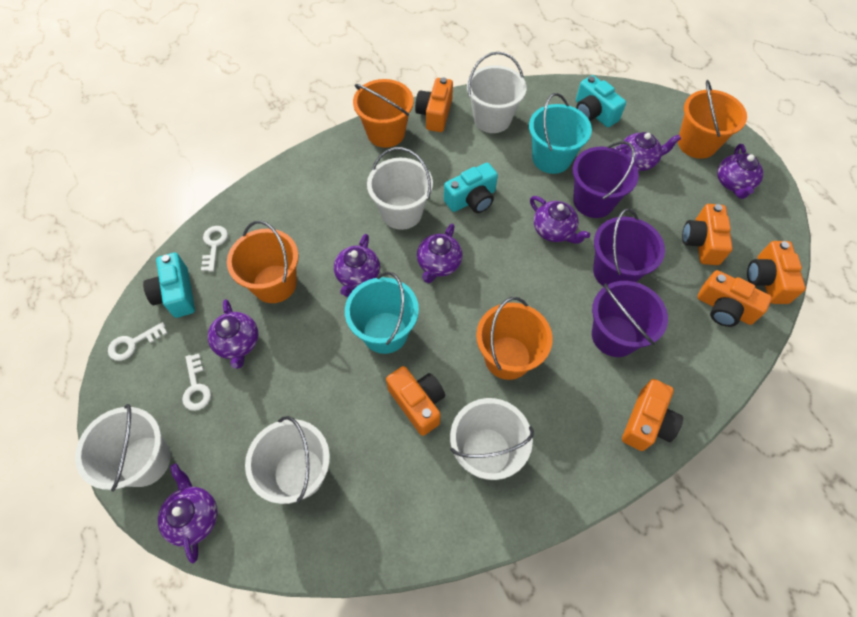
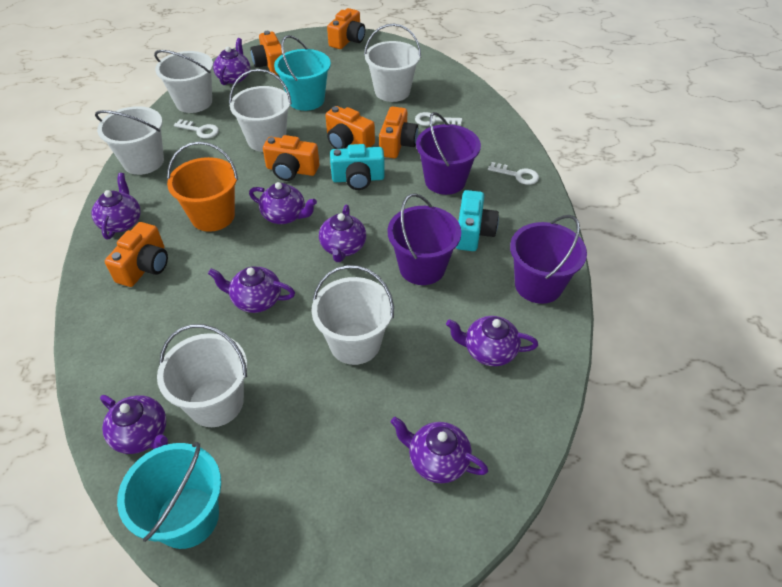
orange bucket: [227,221,299,303] [353,79,414,148] [476,297,553,380] [678,80,747,159] = 4 -> [167,141,238,232] = 1
purple teapot: [158,463,217,563] [208,299,259,369] [334,234,380,297] [417,224,462,283] [530,196,590,244] [614,132,681,171] [717,144,763,199] = 7 -> [91,173,141,239] [100,395,168,454] [208,266,295,313] [213,38,250,85] [249,182,317,224] [319,205,366,262] [391,417,488,483] [446,316,538,366] = 8
turquoise camera: [143,253,195,318] [444,163,498,213] [576,75,626,127] = 3 -> [330,144,385,190] [456,190,499,251] = 2
white bucket: [75,404,171,492] [245,416,330,504] [367,147,433,230] [450,398,534,480] [467,52,527,133] = 5 -> [95,106,164,175] [154,50,213,113] [157,324,247,427] [229,69,292,152] [312,265,394,365] [364,24,421,102] = 6

